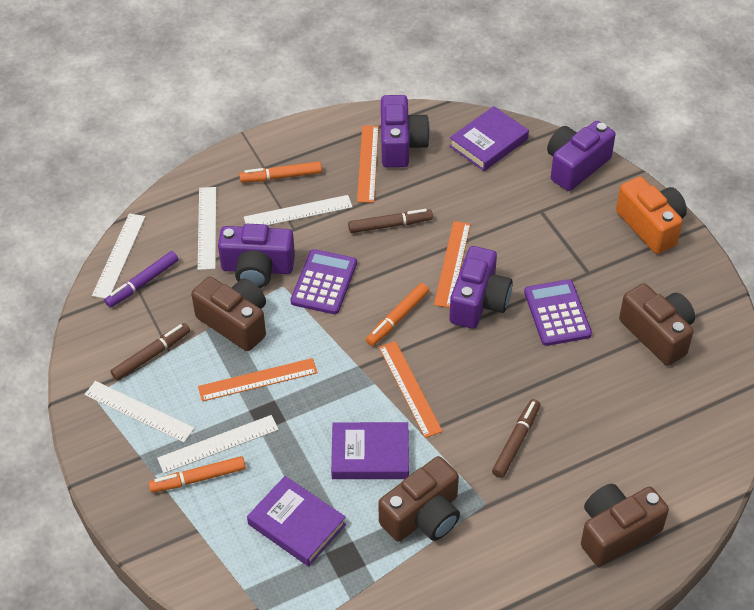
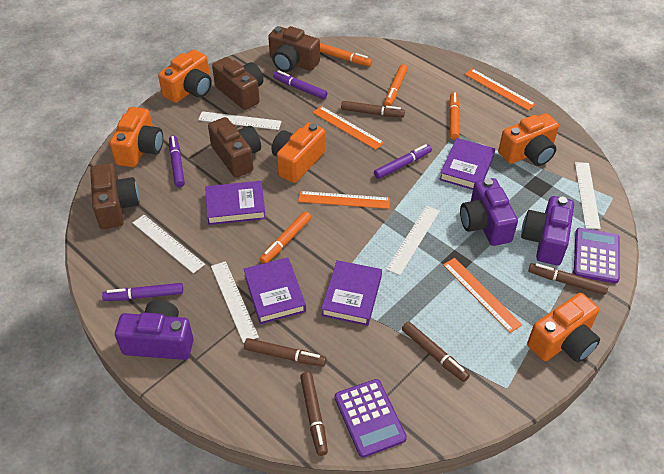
brown marker: [111,323,190,381] [348,209,433,233] [492,399,540,478] = 3 -> [244,338,326,367] [300,372,328,456] [341,101,405,117] [402,321,470,382] [528,263,608,295] = 5
orange camera: [616,176,687,254] = 1 -> [110,107,163,167] [158,50,212,103] [272,122,326,183] [498,113,559,166] [527,293,600,362] = 5
orange marker: [148,456,246,493] [239,161,322,183] [366,283,429,346] = 3 -> [259,212,311,264] [320,43,372,66] [384,64,408,106] [449,92,459,140] = 4
purple book: [247,476,346,566] [331,422,409,479] [449,106,529,171] = 3 -> [205,181,266,225] [244,257,306,324] [321,260,382,326] [439,138,495,190] = 4
purple camera: [218,224,295,288] [381,95,430,168] [449,246,513,329] [547,121,616,191] = 4 -> [115,300,194,360] [460,178,518,246] [521,196,574,265] = 3
purple marker: [104,251,178,308] = 1 -> [102,283,183,301] [169,136,185,187] [273,70,328,99] [374,144,432,179] = 4

